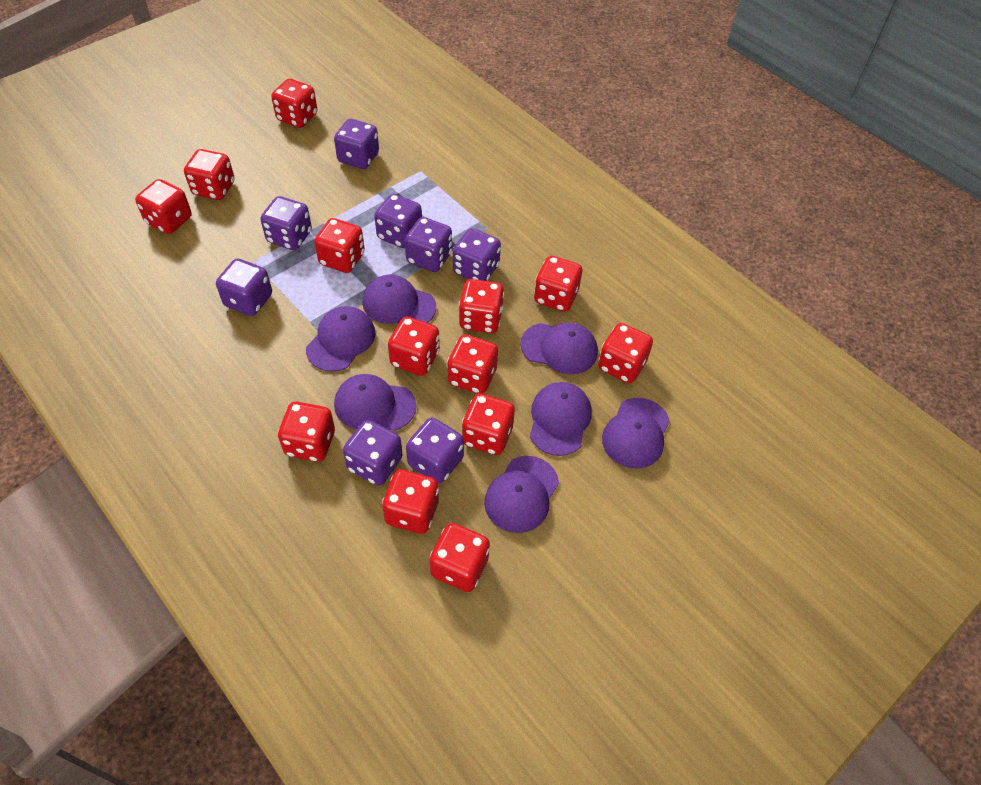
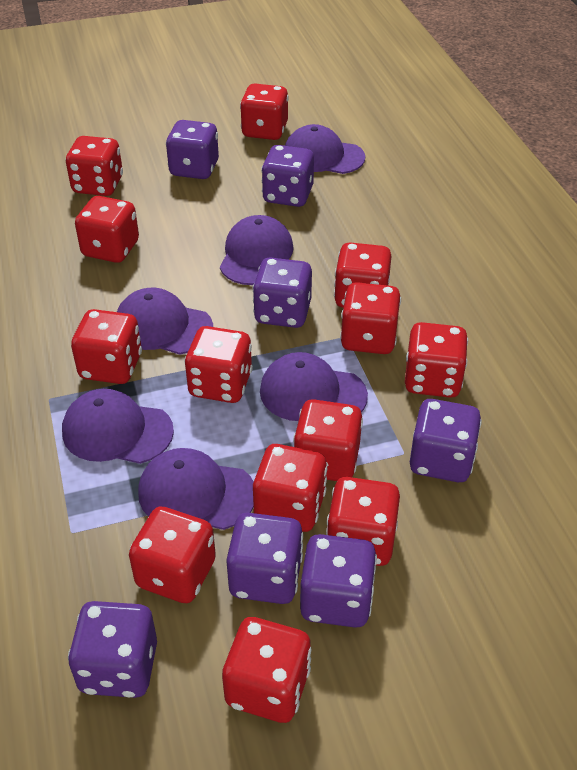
purple cap: [306,306,375,372] [334,374,416,431] [362,275,436,324] [484,456,559,533] [520,323,598,374] [530,382,592,456] [602,398,670,468] = 7 -> [62,389,174,464] [117,288,213,355] [138,448,254,530] [220,215,294,285] [260,352,368,421] [285,124,365,174] = 6
purple dice: [216,259,272,316] [260,196,312,250] [334,119,379,169] [343,420,403,485] [374,194,422,248] [405,217,452,272] [406,418,464,484] [453,228,501,281] = 8 -> [68,601,157,698] [166,120,219,179] [226,513,303,604] [252,257,312,328] [261,145,314,207] [300,534,377,628] [410,399,482,482] = 7

